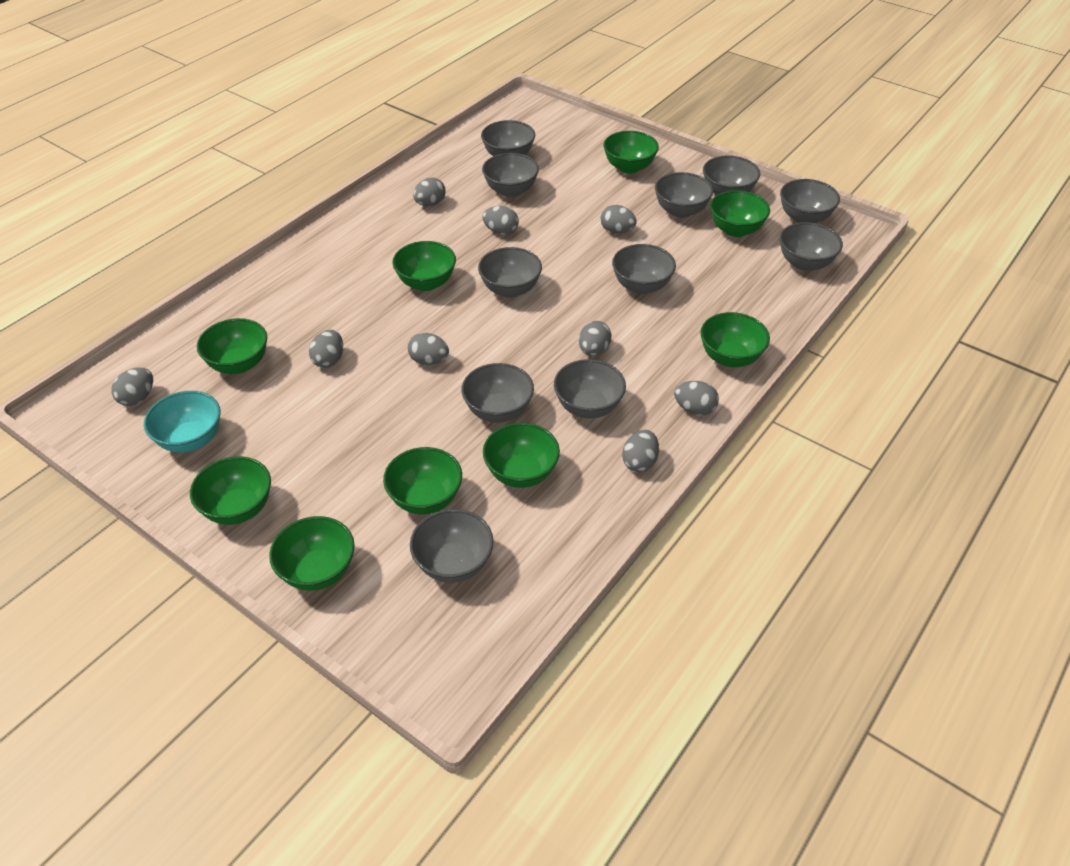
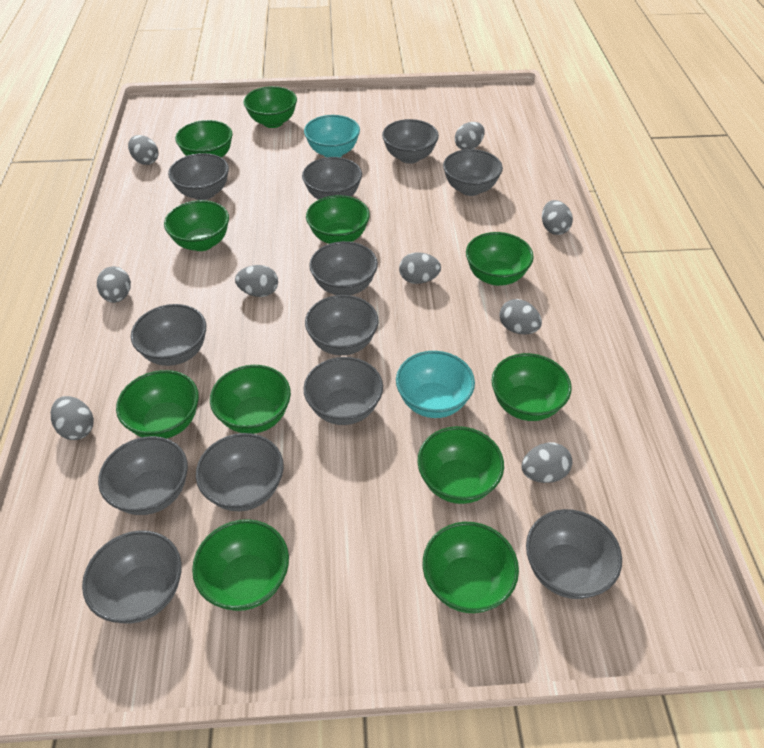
green bowl: [190,456,271,525] [197,318,267,374] [269,516,355,591] [383,447,462,515] [392,241,456,291] [483,423,560,488] [603,131,659,174] [700,312,770,367] [710,190,770,237] = 9 -> [116,370,199,439] [164,200,229,251] [175,120,233,158] [192,519,289,611] [210,365,291,434] [243,86,297,128] [306,195,370,244] [417,426,504,504] [423,522,519,613] [466,232,534,286] [492,353,572,421] = 11
grey bowl: [410,509,494,583] [461,363,534,423] [478,247,542,298] [481,120,535,156] [482,153,539,197] [554,359,626,418] [612,244,676,294] [655,172,713,218] [703,156,760,195] [780,179,840,223] [780,222,843,271] = 11 -> [82,530,182,624] [98,436,188,515] [131,304,206,366] [168,153,229,200] [196,433,284,511] [302,157,362,200] [303,357,383,425] [305,295,379,355] [309,241,378,295] [382,119,439,164] [443,149,503,196] [526,509,622,599] = 12
turquoise bowl: [144,391,220,453] = 1 -> [304,115,360,157] [396,351,475,418] = 2

